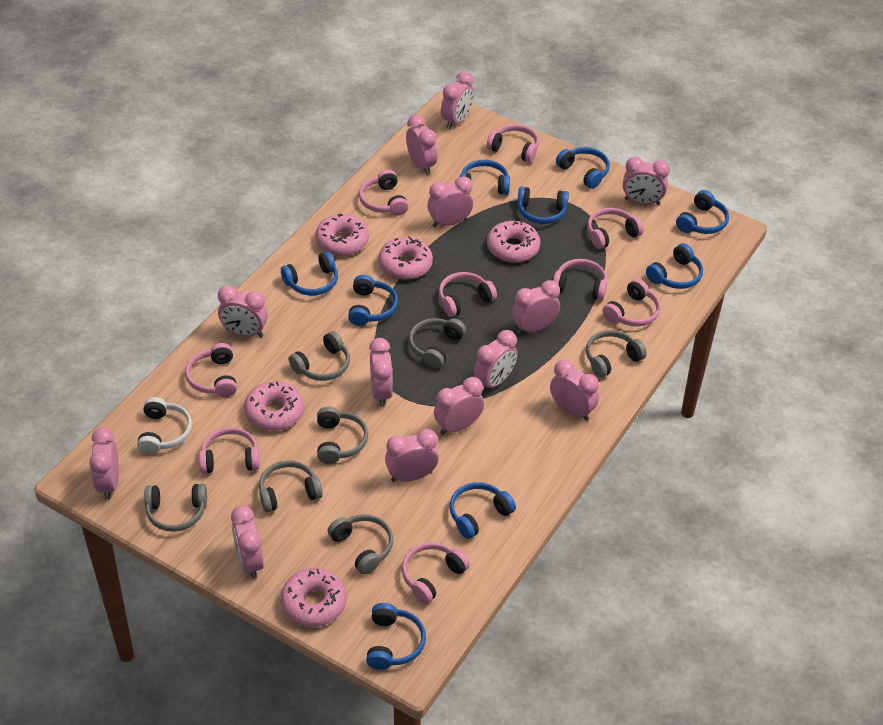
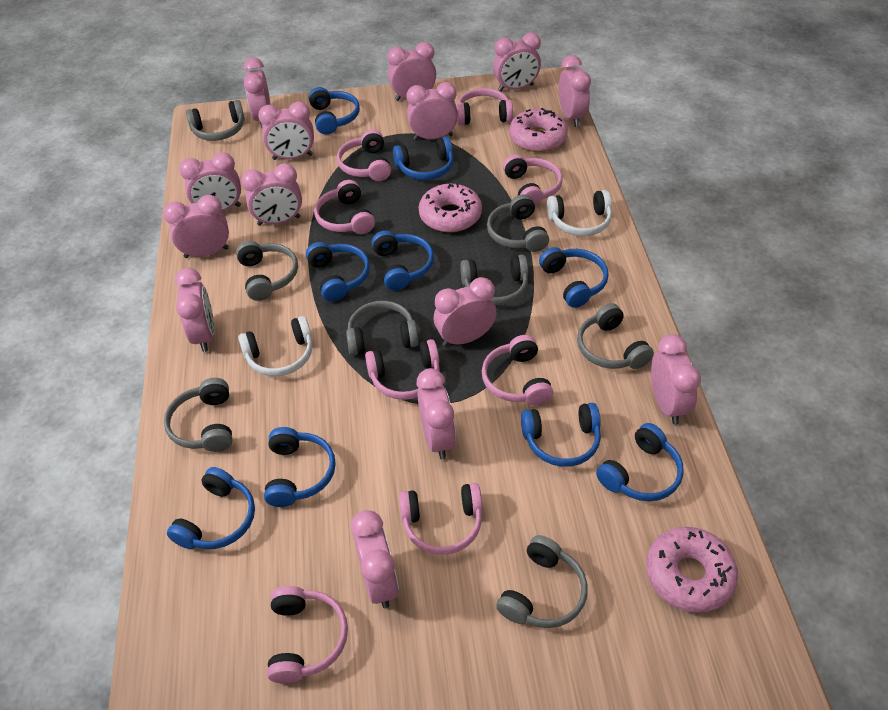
grey headphones: [144,484,207,532] [259,460,323,512] [289,331,350,381] [317,406,368,464] [328,514,393,575] [409,318,466,368] [586,330,647,378] = 7 -> [164,378,233,452] [186,100,245,141] [236,241,298,301] [346,301,418,356] [460,255,528,305] [487,194,549,252] [496,535,588,628] [577,303,654,369] = 8
pink clock: [89,427,119,500] [218,285,268,337] [231,505,264,579] [369,338,393,407] [385,429,439,482] [406,115,437,175] [428,176,473,227] [434,377,484,435] [441,71,474,129] [474,330,518,392] [512,280,560,334] [550,360,599,421] [623,156,670,205] = 13 -> [163,195,229,258] [175,268,215,352] [179,152,241,211] [241,163,302,226] [243,58,271,128] [258,101,314,160] [351,510,399,608] [387,42,436,101] [407,82,458,140] [416,368,456,460] [434,277,496,347] [493,33,541,92] [559,55,591,127] [651,334,701,425] = 14
pink donut: [244,381,304,431] [281,568,346,627] [316,214,369,256] [378,237,433,280] [487,221,540,263] = 5 -> [419,183,482,233] [509,108,568,152] [646,527,738,613] = 3
pink headphones: [185,343,237,397] [199,427,260,473] [359,170,409,216] [402,543,470,604] [439,272,497,317] [487,124,539,163] [553,259,607,301] [587,208,644,249] [602,279,660,326] = 9 -> [267,586,348,684] [314,180,375,234] [337,130,391,181] [365,339,440,400] [399,483,482,555] [457,88,513,125] [482,335,553,406] [503,154,563,206] = 8
white headphones: [137,397,192,454] = 1 -> [238,316,313,376] [547,190,612,236] = 2

